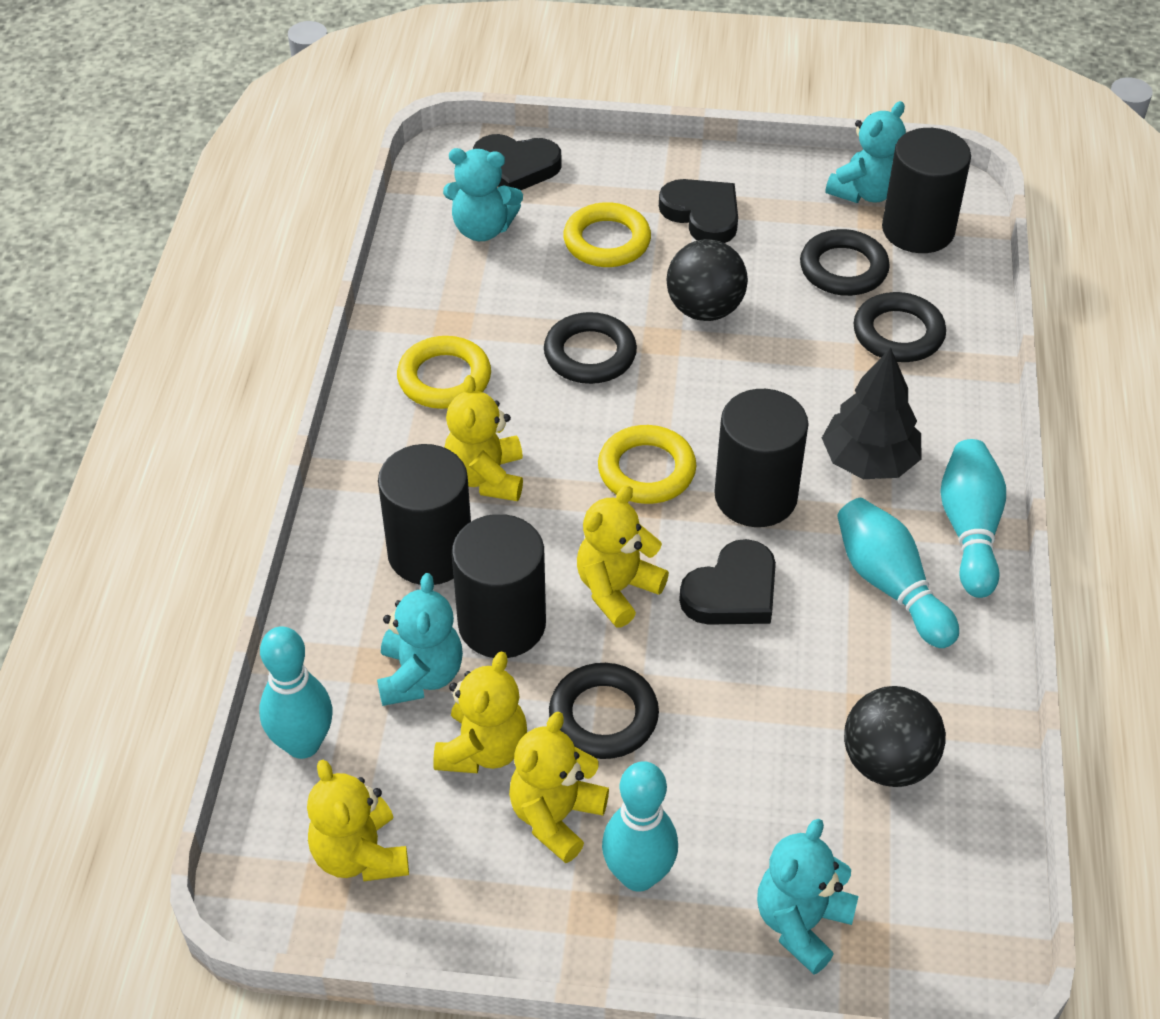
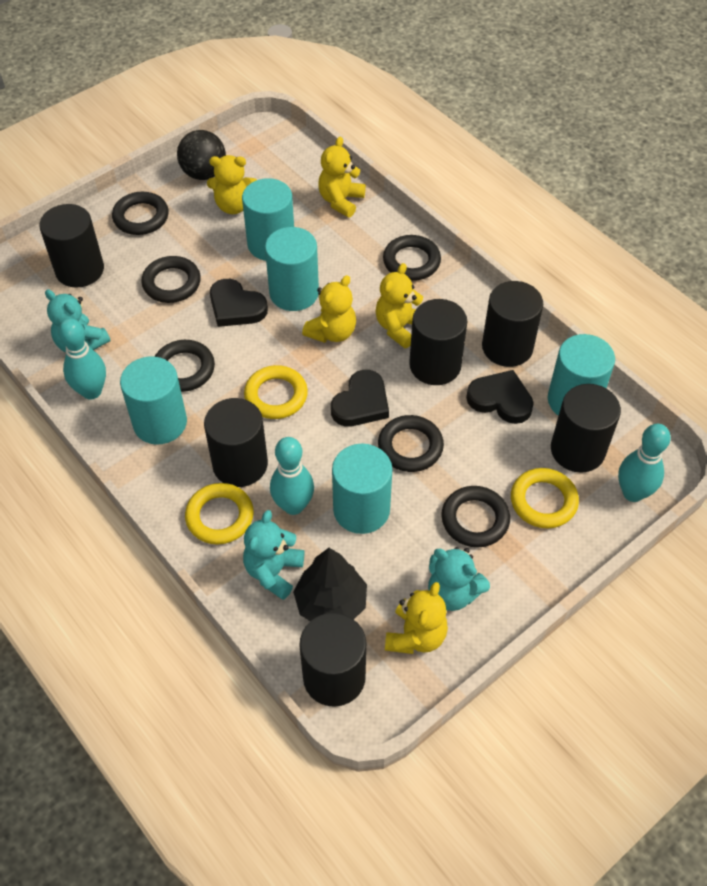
black ball: [666,239,748,321] [844,686,946,787] = 2 -> [177,130,226,180] = 1
black cylinder: [378,444,471,585] [452,514,546,658] [714,389,808,527] [882,128,971,253] = 4 -> [39,204,104,288] [204,398,268,487] [299,613,366,707] [409,299,467,385] [482,281,543,367] [551,384,621,473] = 6
black ring: [544,312,637,384] [549,663,659,759] [800,229,890,296] [854,292,946,362] = 4 -> [112,192,169,235] [141,256,201,303] [155,340,215,392] [378,415,444,472] [383,235,441,281] [441,486,510,547] = 6
turquoise bowling pin: [259,626,332,759] [602,761,678,892] [837,498,959,648] [940,439,1006,598] = 4 -> [58,318,106,399] [270,437,314,515] [618,424,671,502] = 3
turquoise cylinder: none = 0 -> [120,356,187,444] [242,178,294,261] [265,227,319,311] [332,444,392,534] [548,334,615,416] = 5
turquoise teddy bear: [377,573,463,706] [443,148,523,241] [757,819,859,975] [826,101,906,203] = 4 -> [45,290,110,352] [243,510,304,600] [428,547,490,611] = 3

